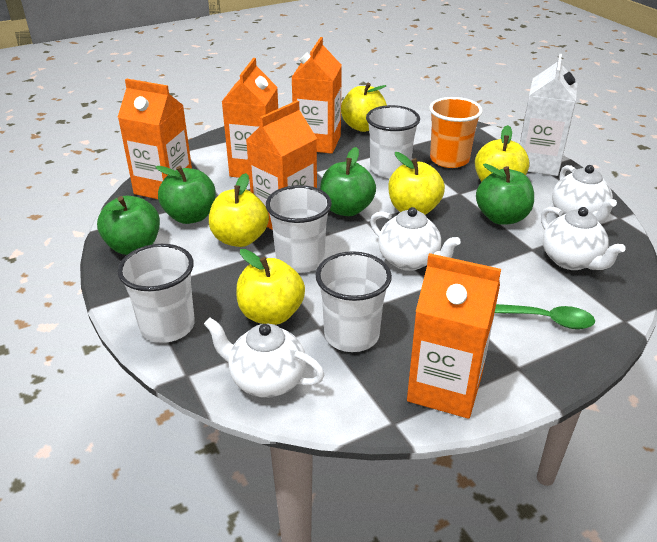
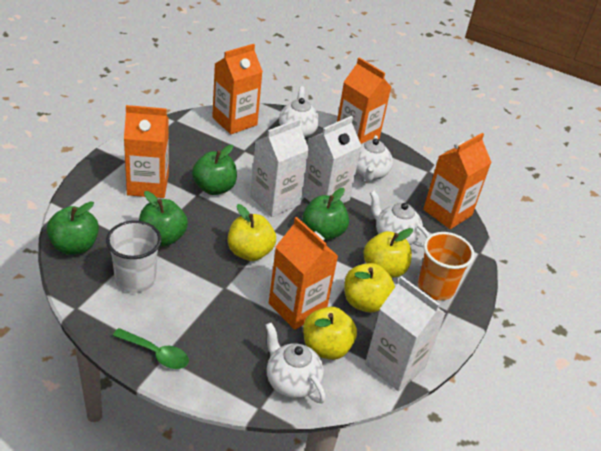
white carton: [520,54,577,176] = 1 -> [250,119,309,217] [302,116,361,203] [365,276,446,391] = 3
white cup: [117,244,195,343] [266,185,332,273] [316,251,392,352] [366,105,420,178] = 4 -> [106,221,161,293] = 1
yellow apple: [209,173,269,247] [236,249,305,325] [341,83,387,132] [388,152,445,215] [475,125,530,182] = 5 -> [228,204,276,261] [303,307,357,360] [344,263,395,313] [363,228,413,278] = 4

